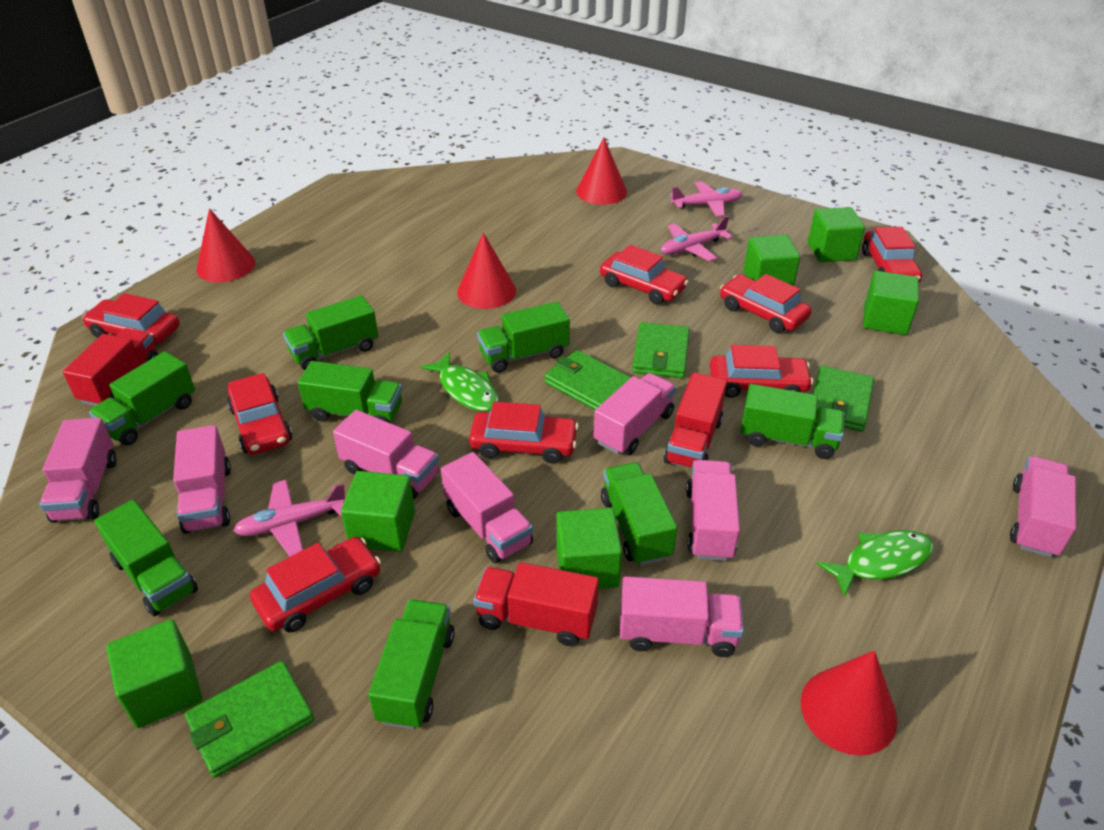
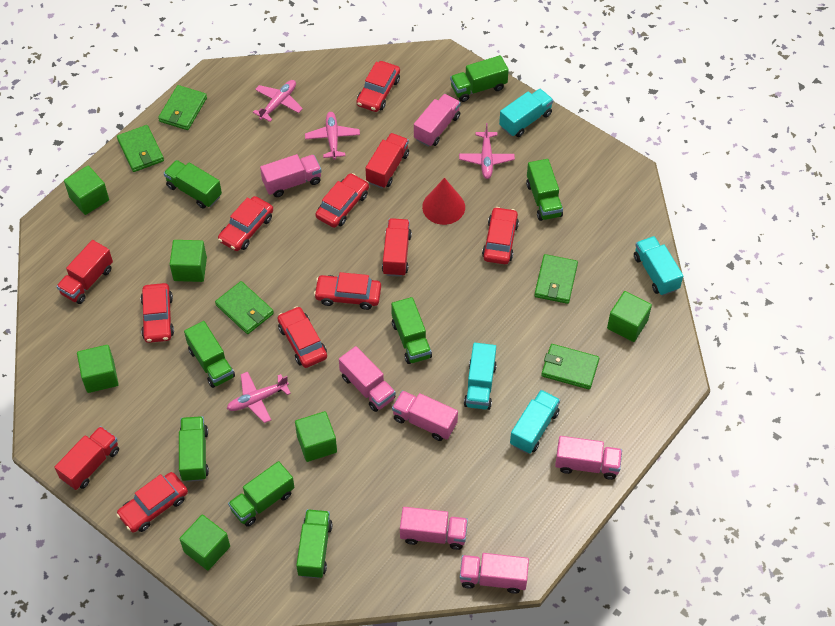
green fish: [420,352,499,412] [816,530,933,597] = 2 -> none = 0
green wallet: [185,661,314,778] [545,350,631,410] [632,322,690,378] [813,366,874,432] = 4 -> [117,125,164,172] [158,85,207,130] [215,281,274,334] [534,254,578,304] [541,344,599,390] = 5
pink plane: [233,480,346,557] [661,216,733,261] [670,181,742,217] = 3 -> [227,372,291,423] [253,80,303,122] [305,112,360,160] [459,123,515,179] = 4
pink truck: [40,417,117,523] [173,425,231,534] [333,410,439,499] [441,452,533,563] [593,373,676,455] [620,576,744,657] [686,460,740,561] [1010,456,1076,558] = 8 -> [260,154,322,197] [339,346,396,412] [392,391,458,441] [400,507,468,550] [414,94,461,147] [460,553,529,594] [555,436,622,480] = 7
red cone: [197,208,255,282] [457,233,516,309] [576,138,627,205] [801,651,897,756] = 4 -> [422,178,465,225] = 1
red truck: [63,328,158,406] [474,562,599,646] [664,373,727,469] = 3 -> [54,426,119,490] [56,240,113,304] [366,133,409,188] [382,218,412,277] = 4
turquoise truck: none = 0 -> [464,343,497,410] [499,89,554,137] [510,390,560,454] [634,236,683,296] = 4

